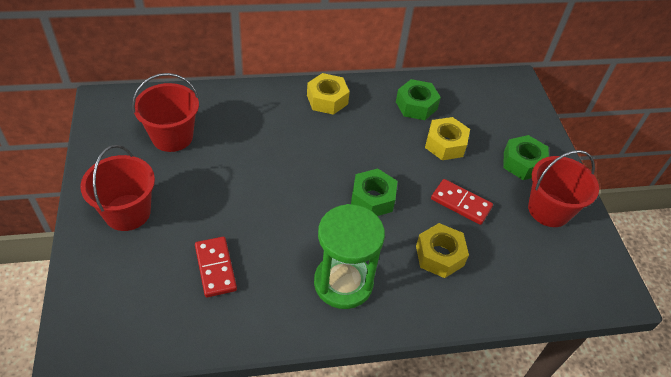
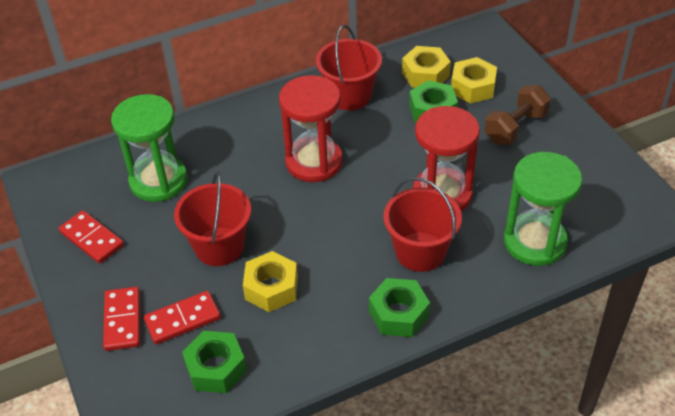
brown dumbbell: none = 0 -> [485,85,551,145] = 1
green hourglass: [314,204,385,309] = 1 -> [111,94,187,202] [504,152,582,266] = 2
red domino: [195,237,237,298] [431,179,493,225] = 2 -> [59,210,124,264] [103,287,140,351] [144,291,221,344] = 3
red hourglass: none = 0 -> [279,75,343,182] [413,106,480,211] = 2

